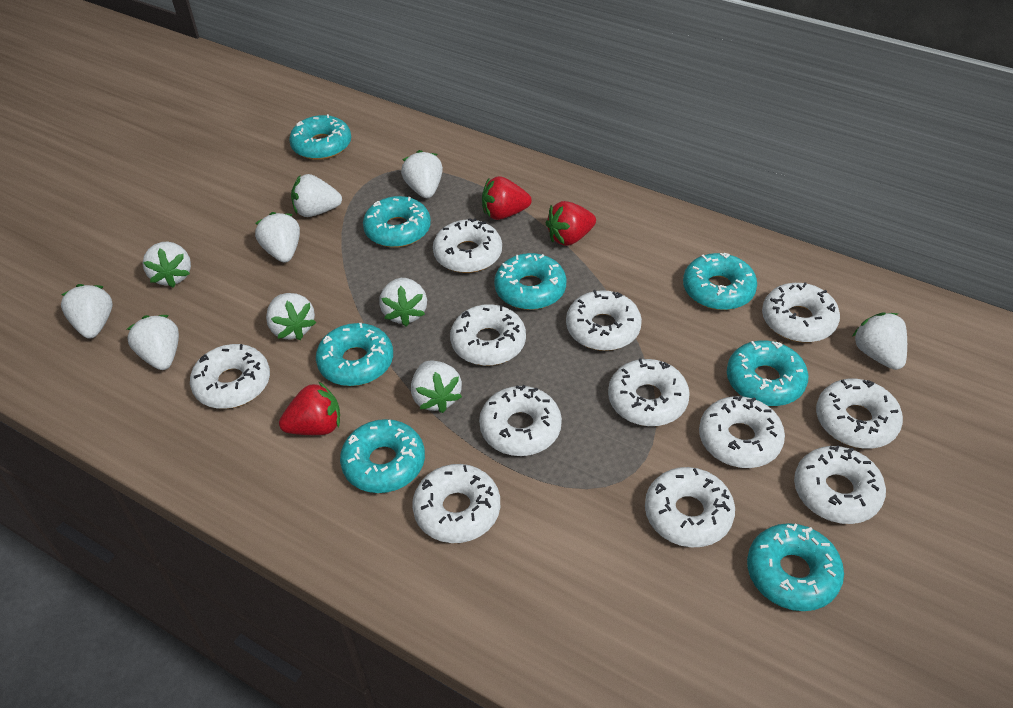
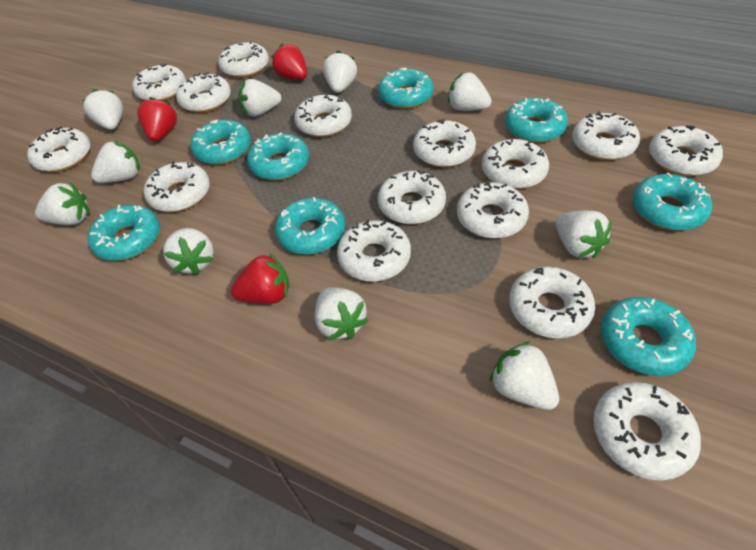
white donut: [190,344,270,409] [412,464,500,543] [433,218,502,273] [450,304,526,366] [479,385,562,456] [566,290,642,351] [608,358,690,426] [645,467,735,547] [699,395,785,468] [762,282,840,343] [794,445,886,524] [816,379,903,449] = 12 -> [27,126,91,172] [132,64,186,101] [144,161,210,212] [176,72,231,113] [218,41,269,78] [294,93,352,137] [337,219,411,282] [378,170,446,224] [413,120,476,167] [457,180,529,239] [482,138,549,189] [509,267,595,339] [572,111,640,160] [593,382,701,481] [649,125,723,176] = 15

